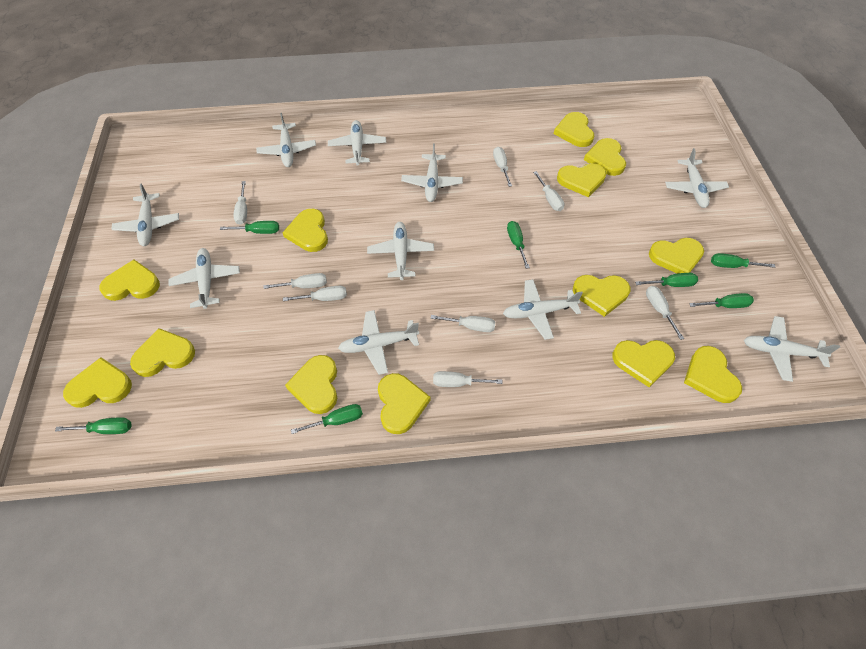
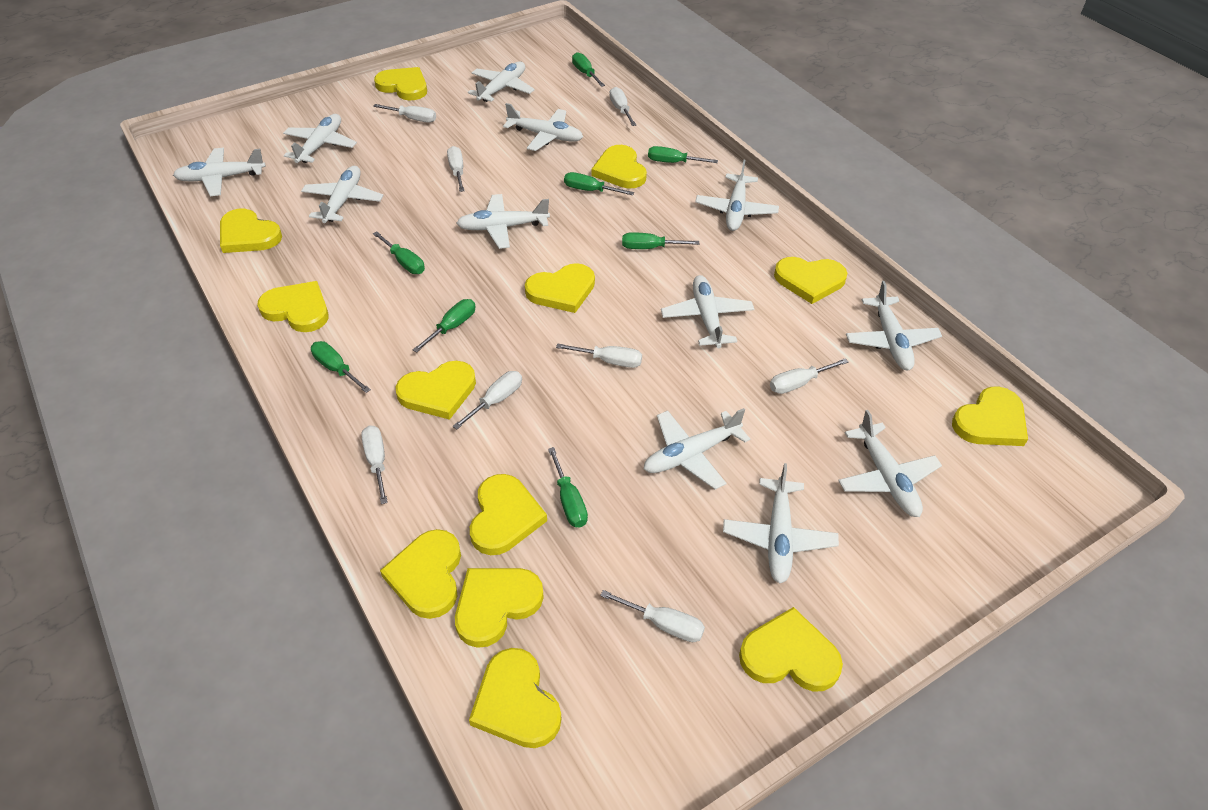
green screwdriver: [55,417,131,434] [220,221,279,234] [291,404,363,434] [507,221,530,269] [635,273,698,287] [689,293,754,308] [711,253,775,268] = 7 -> [311,341,371,393] [373,231,425,274] [413,299,476,353] [548,447,588,528] [564,172,634,195] [572,52,605,87] [622,232,699,249] [648,146,718,163] = 8
white plane: [111,184,179,246] [169,248,240,309] [256,113,316,167] [328,120,386,166] [338,310,419,375] [367,222,434,280] [401,143,463,202] [503,279,583,340] [665,148,729,208] [744,316,840,382] = 10 -> [173,148,266,196] [283,114,357,163] [301,166,384,223] [456,194,550,249] [468,62,535,102] [503,103,583,151] [644,408,750,489] [661,275,754,348] [695,160,779,231] [723,463,839,583] [838,410,942,517] [846,281,942,371] = 12

